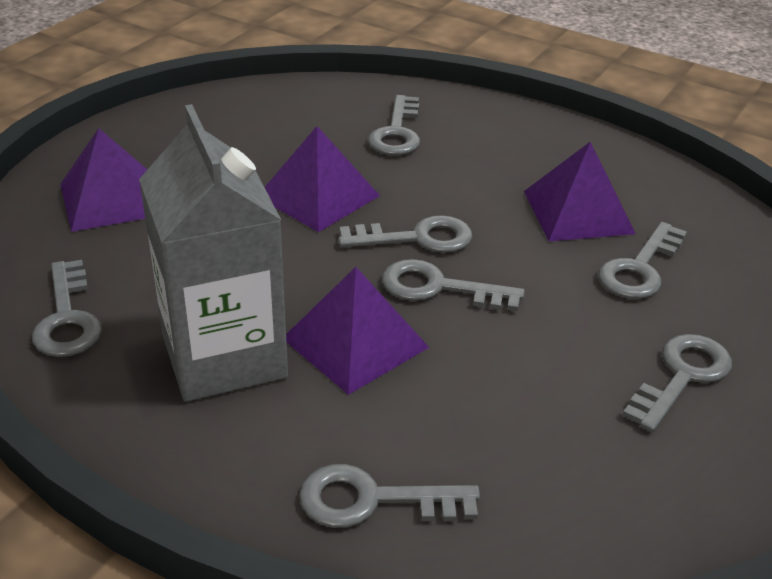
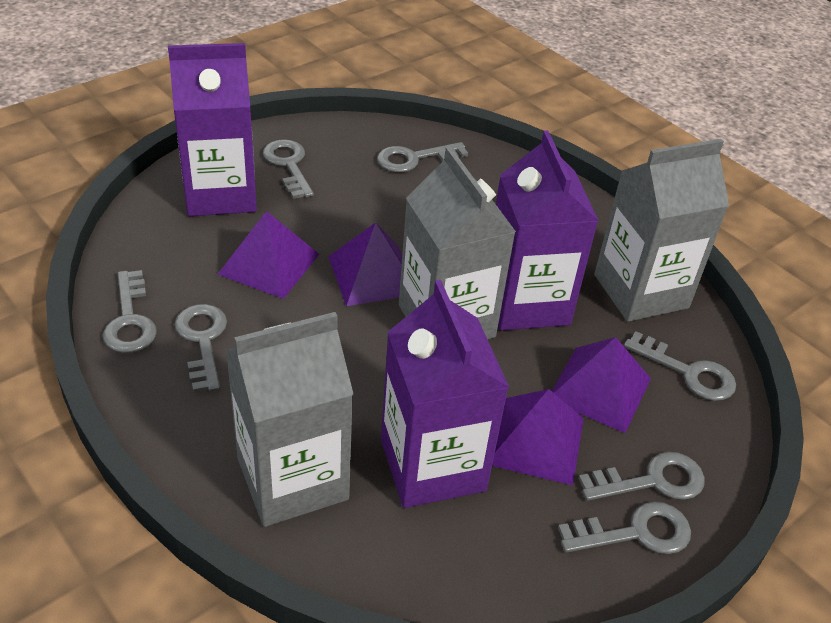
grey carton: [139,104,288,402] = 1 -> [226,312,353,527] [399,147,516,339] [594,139,729,322] = 3
purple carton: none = 0 -> [168,43,257,216] [381,280,509,508] [496,130,599,331] = 3

